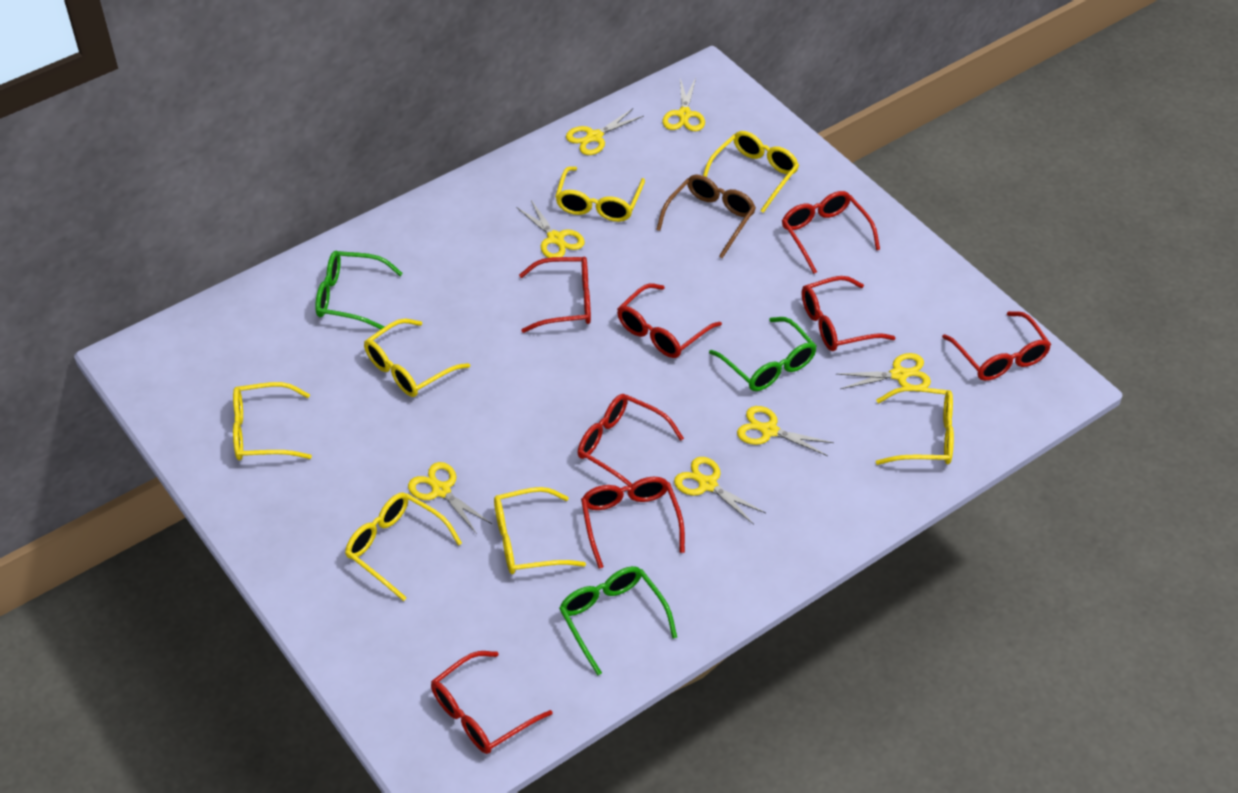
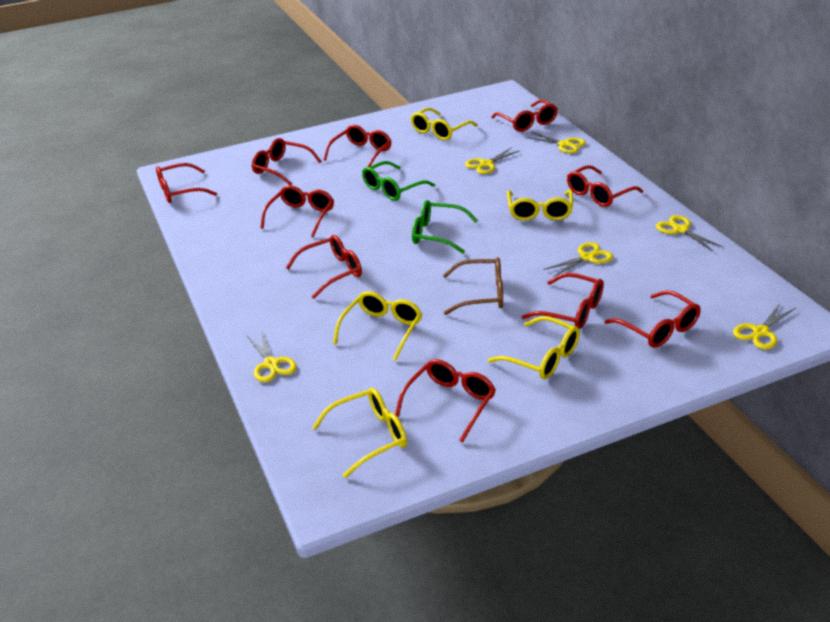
green glasses: [315,251,403,329] [559,566,677,675] [709,317,817,391] = 3 -> [362,161,435,201] [412,200,478,254] = 2
red glasses: [431,651,552,754] [519,257,591,333] [578,394,684,486] [581,477,685,569] [617,283,722,358] [782,191,880,274] [802,276,896,351] [942,311,1051,381] = 8 -> [156,163,217,203] [252,138,321,185] [260,185,334,237] [286,235,362,299] [323,125,391,167] [395,359,496,443] [491,99,558,132] [521,273,604,329] [567,165,643,207] [604,290,701,348] = 10
yellow glasses: [233,382,312,460] [345,492,462,601] [364,318,470,397] [494,487,586,574] [555,166,645,222] [703,131,799,213] [876,386,954,465] = 7 -> [312,388,407,478] [333,291,422,361] [411,108,478,140] [488,316,580,379] [507,190,573,221] = 5
yellow scissors: [408,462,492,534] [516,200,585,258] [566,108,644,155] [662,78,705,131] [674,457,766,525] [737,406,834,456] [837,353,931,389] = 7 -> [247,330,297,382] [465,147,521,174] [526,132,586,153] [544,242,613,277] [656,215,723,252] [733,304,795,349] = 6

